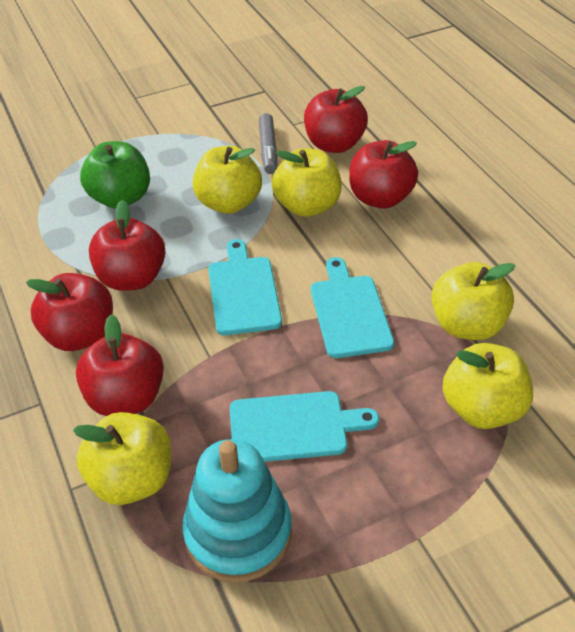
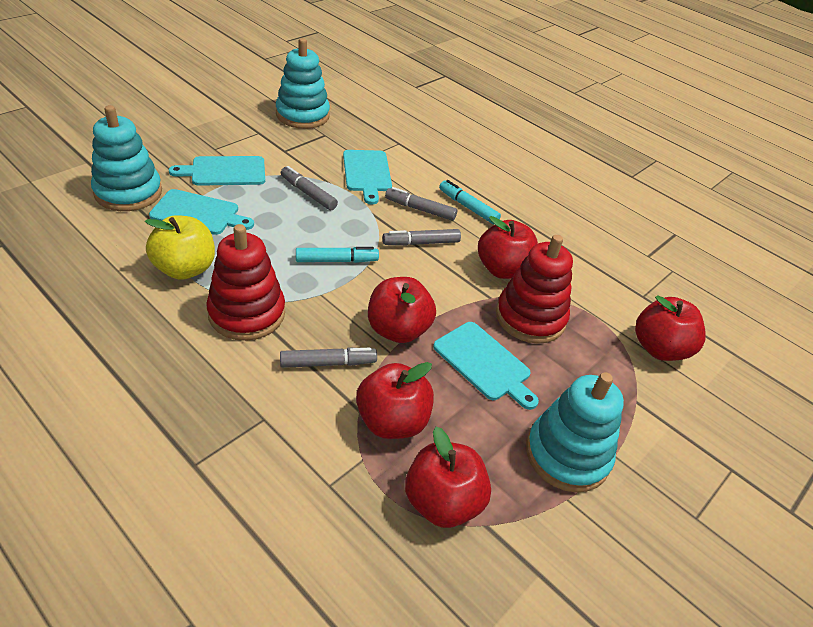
green apple: [80,141,150,209] = 1 -> none = 0
grey marker: [259,113,277,174] = 1 -> [280,347,377,368] [281,166,338,210] [383,229,461,246] [385,187,457,221] = 4
red stacking toy: none = 0 -> [206,224,285,341] [496,235,573,344] = 2
turquoise cutting board: [208,239,282,335] [230,391,379,462] [311,257,394,358] = 3 -> [149,189,254,235] [169,156,265,186] [343,150,392,204] [433,322,539,410] = 4
turquoise marker: none = 0 -> [296,247,379,263] [439,180,501,224] = 2
turquoise stacking toy: [182,439,292,583] = 1 -> [91,105,162,211] [276,38,330,129] [526,372,624,493] = 3
yellow apple: [73,412,171,505] [192,146,262,214] [272,148,342,217] [432,262,515,340] [442,343,533,429] = 5 -> [145,215,215,280] = 1

